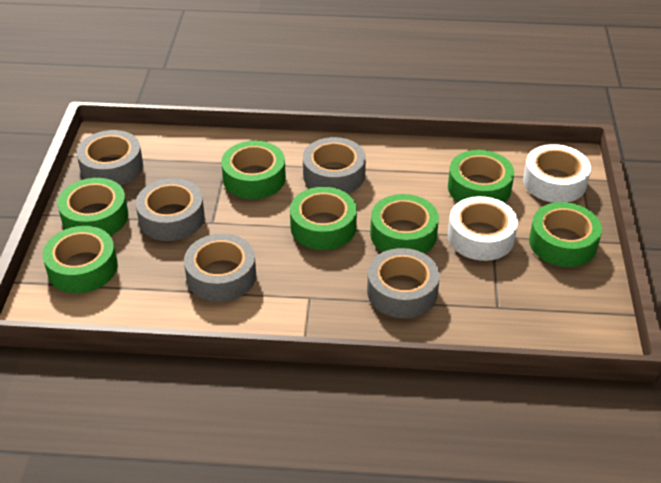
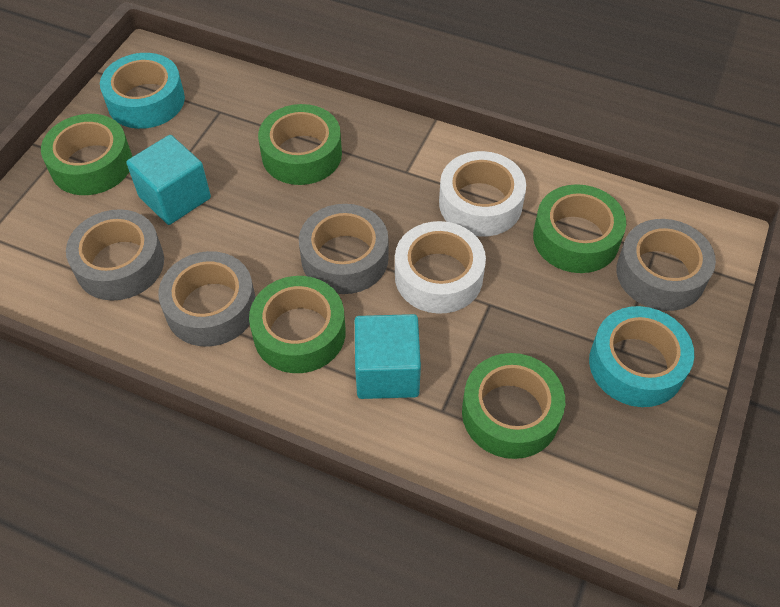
green tape: [42,226,118,293] [57,178,128,236] [221,141,286,199] [290,187,357,250] [370,194,439,254] [448,150,514,203] [529,202,602,267] = 7 -> [41,114,132,195] [249,276,346,373] [258,104,342,185] [462,353,565,459] [533,184,626,273] = 5
grey tape: [77,130,143,186] [136,178,205,241] [184,234,256,302] [303,137,366,194] [367,248,440,318] = 5 -> [66,209,164,301] [158,251,256,346] [299,204,389,294] [616,219,716,311] = 4
turquoise cube: none = 0 -> [126,135,211,225] [355,314,421,399] = 2
turquoise tape: none = 0 -> [100,53,185,129] [589,306,694,407] = 2

